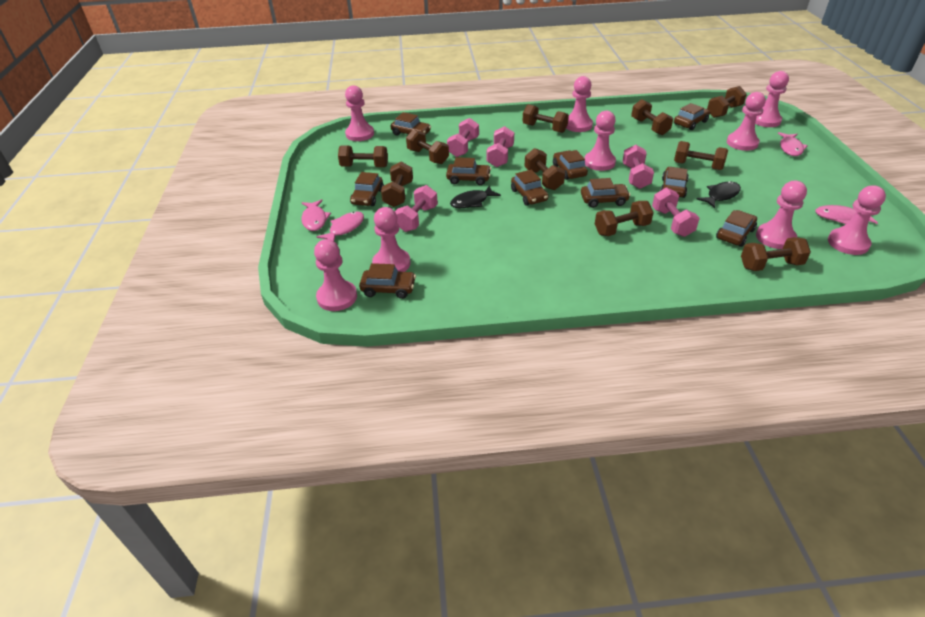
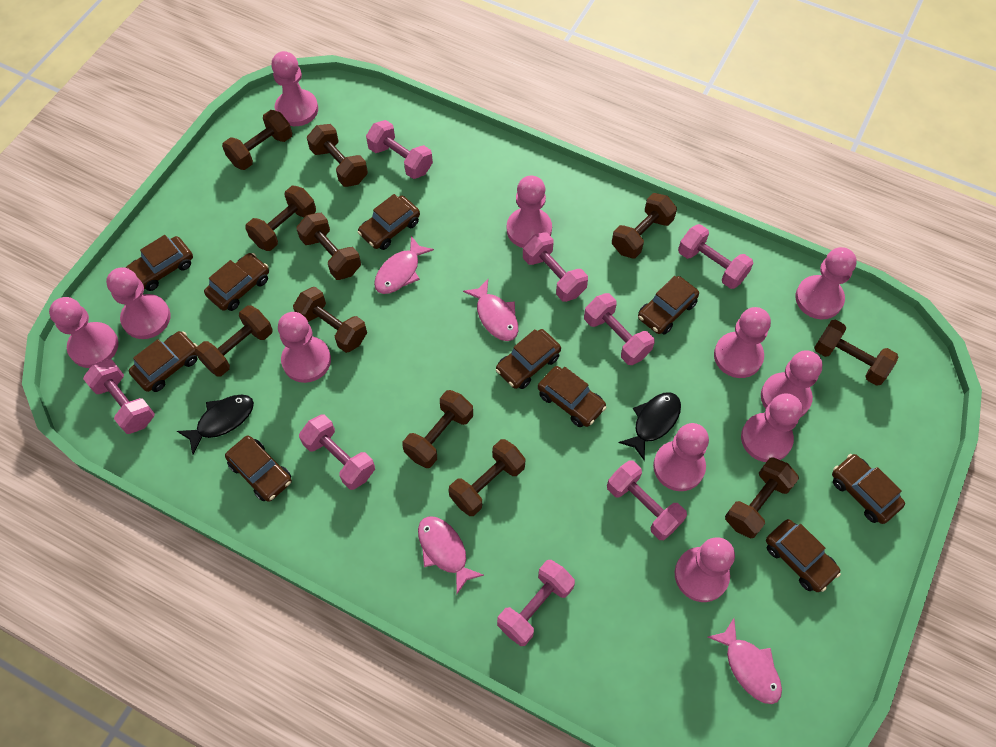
brown dumbbell: [338,145,388,167] [381,162,413,207] [406,129,449,164] [522,104,569,133] [524,148,565,190] [595,201,654,236] [631,99,673,135] [674,141,728,170] [707,86,747,118] [741,237,811,271] = 10 -> [195,305,273,376] [222,110,292,170] [245,186,316,251] [293,287,367,353] [296,213,361,280] [307,124,368,187] [402,390,473,468] [448,439,525,516] [612,193,677,258] [725,457,799,538] [814,320,899,386] = 11
pink dumbbell: [395,185,438,232] [447,118,479,157] [487,126,514,167] [623,145,654,189] [652,187,700,237] = 5 -> [83,359,155,434] [299,414,375,490] [366,120,433,179] [497,560,575,646] [523,233,588,302] [584,293,655,365] [607,461,687,540] [678,224,753,289] = 8
pink pawn: [314,239,357,311] [345,85,374,141] [372,207,410,272] [566,76,593,132] [585,111,616,171] [727,92,766,151] [755,71,789,127] [756,181,807,249] [828,186,886,255] = 9 -> [49,297,118,368] [106,267,171,339] [271,51,318,126] [278,312,331,383] [507,176,552,248] [653,423,709,491] [675,537,735,602] [714,307,771,378] [741,393,802,462] [761,350,822,417] [795,247,857,319] = 11

